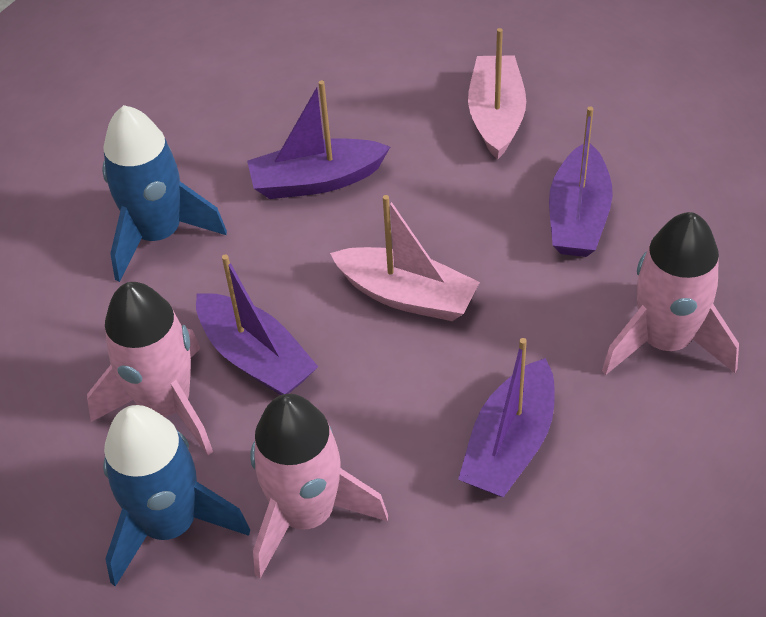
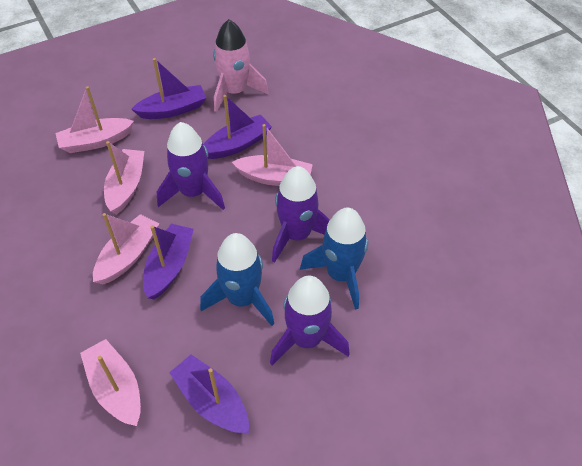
pink boat: [330,195,480,321] [468,28,526,160] = 2 -> [56,86,134,153] [80,339,141,426] [93,213,159,285] [104,141,144,215] [232,124,313,186] = 5
pink rocket: [87,282,213,455] [250,394,388,578] [602,212,739,375] = 3 -> [213,19,269,112] = 1
purple rocket: none = 0 -> [157,122,225,210] [270,276,350,365] [272,166,330,263] = 3

